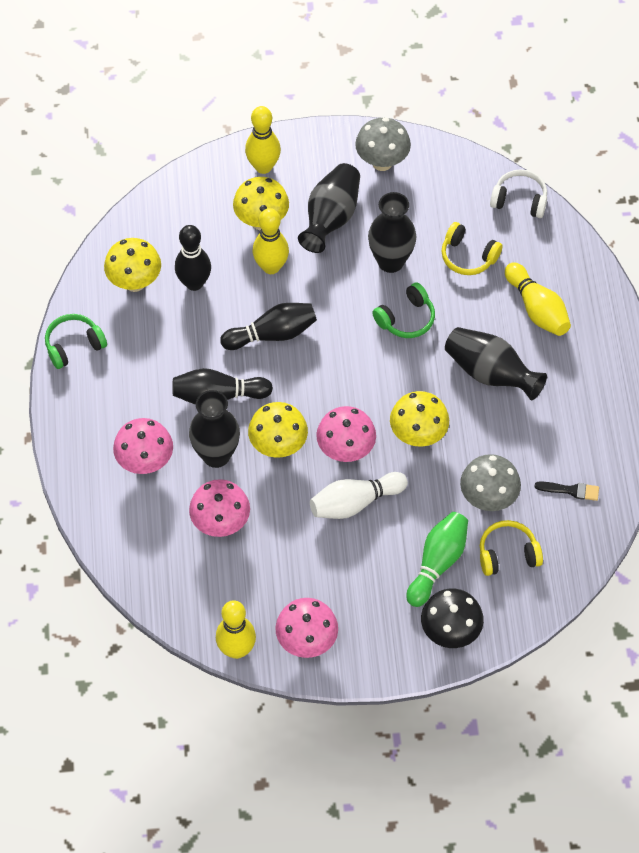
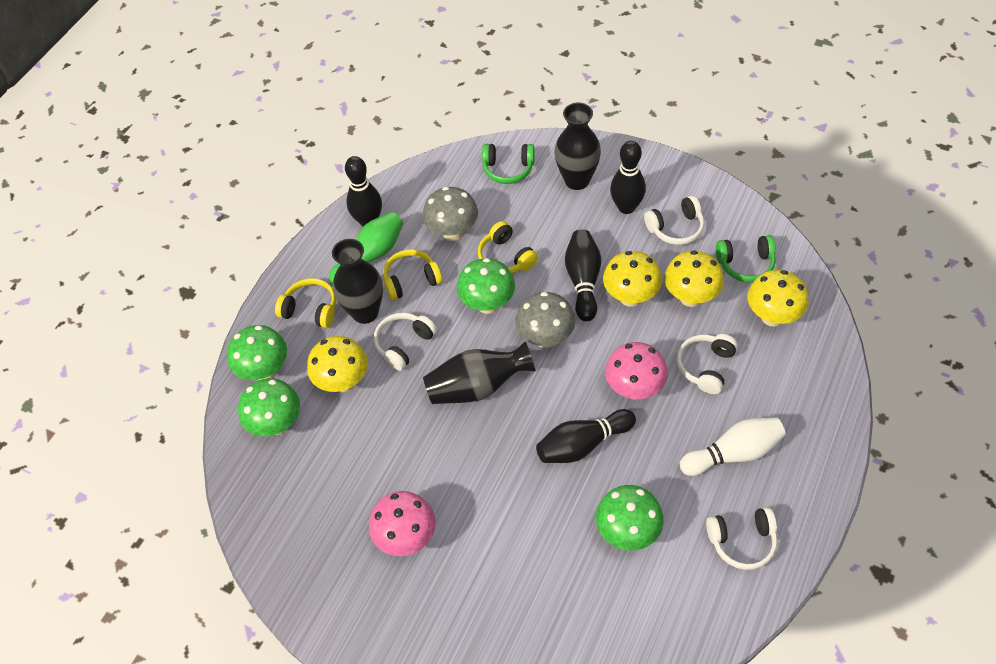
black bowling pin: [172,368,273,405] [175,225,211,291] [220,303,317,350] = 3 -> [345,156,382,227] [536,409,636,463] [565,229,601,321] [610,141,646,214] = 4
black brush: [535,481,599,501] = 1 -> none = 0
black mushroom: [421,588,484,648] = 1 -> none = 0
black vase: [189,390,240,468] [298,163,360,253] [368,192,417,273] [445,327,547,400] = 4 -> [332,239,383,324] [423,341,536,404] [554,103,601,190] = 3
green mushroom: none = 0 -> [227,325,287,380] [238,378,300,436] [457,258,515,314] [596,485,664,551] = 4
pink mushroom: [113,418,173,474] [189,479,250,537] [276,598,338,658] [316,406,376,462] = 4 -> [369,491,436,556] [605,342,668,399] = 2
white headphones: [490,169,547,218] = 1 -> [374,313,437,371] [644,196,705,245] [677,334,738,394] [706,507,778,570] = 4
yellow bowling pin: [216,600,256,659] [245,106,281,174] [253,208,289,274] [505,262,571,336] = 4 -> none = 0
yellow headphones: [441,222,503,275] [480,520,543,576] = 2 -> [275,278,336,328] [383,249,443,300] [478,221,538,273] = 3

